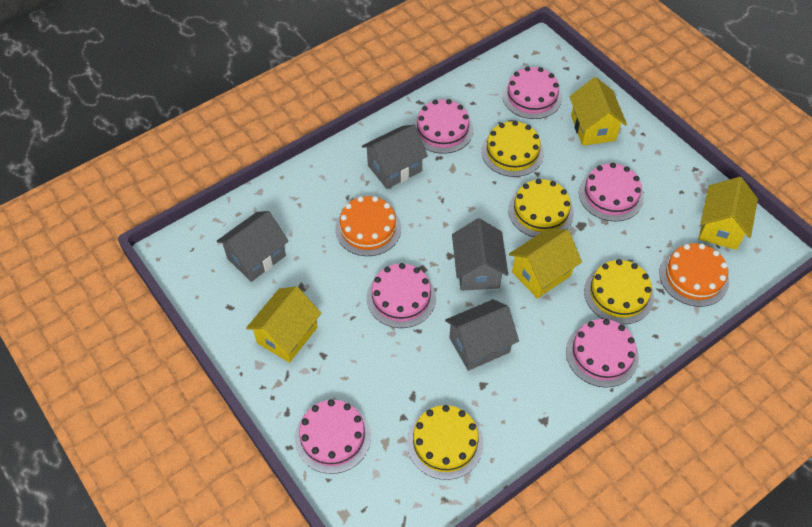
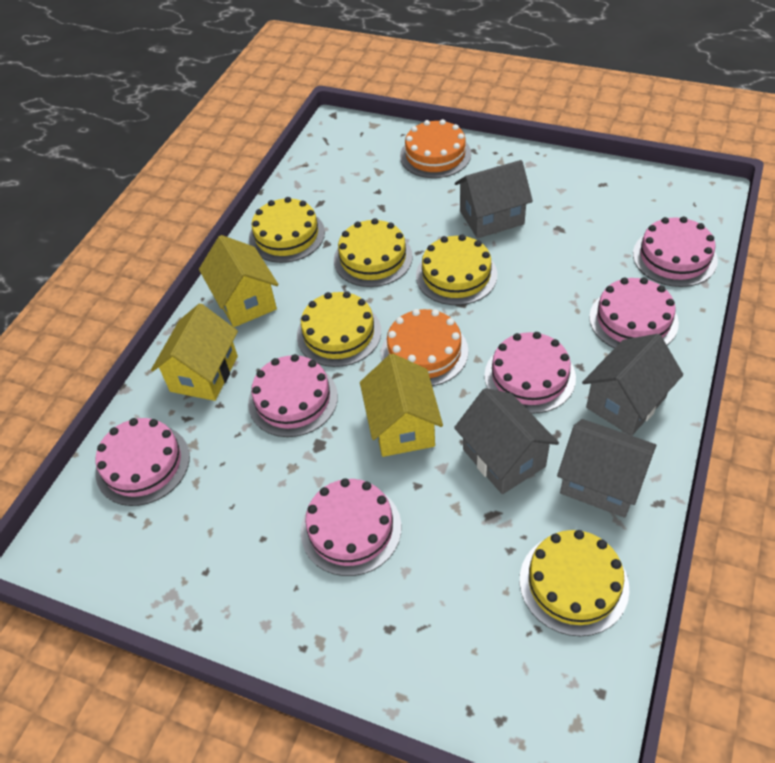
yellow cake: [407,405,483,480] [481,121,544,177] [508,179,574,237] [584,259,654,324] = 4 -> [249,197,325,263] [297,291,381,367] [334,218,413,287] [416,234,497,305] [520,530,629,636] = 5
yellow house: [246,286,321,363] [509,228,582,299] [569,77,627,146] [699,177,758,250] = 4 -> [151,303,238,401] [199,235,278,327] [360,354,443,457] = 3

